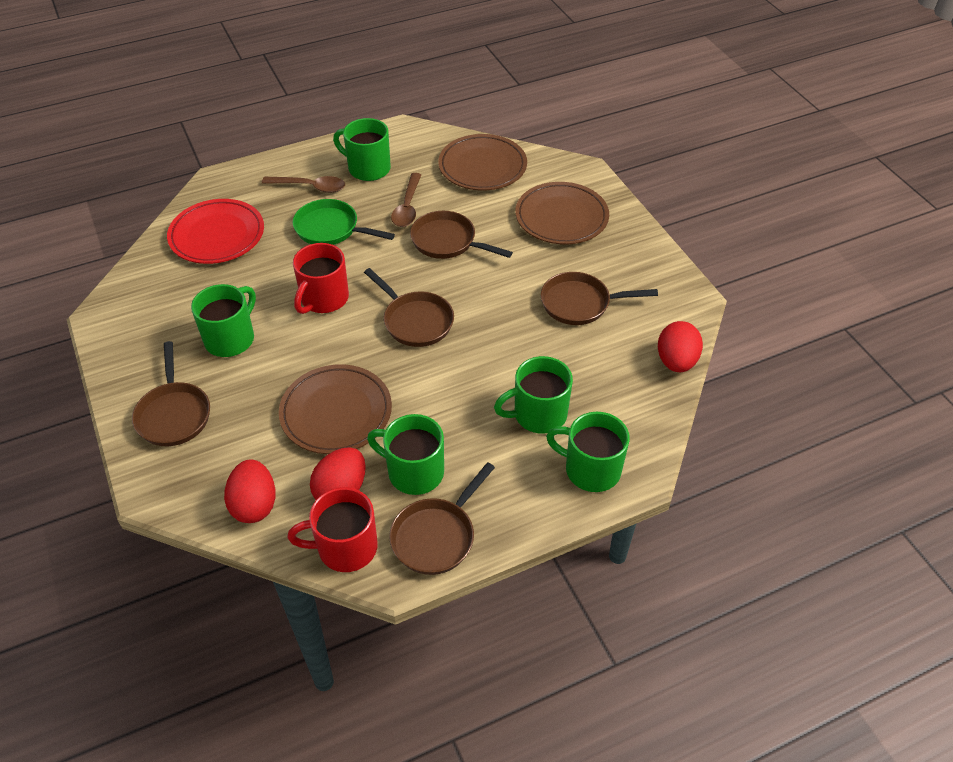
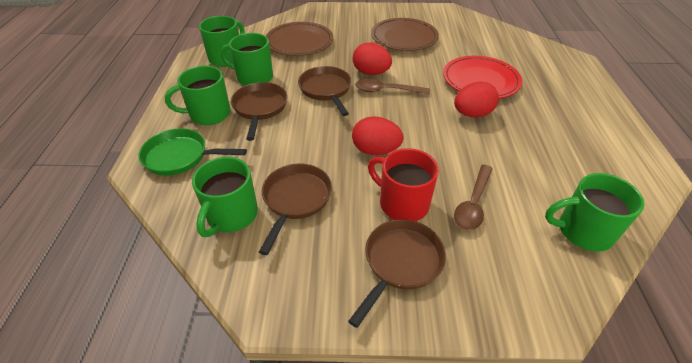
brown pan: [132,341,210,446] [364,268,454,347] [389,462,495,575] [410,211,513,259] [541,272,658,325] = 5 -> [231,82,288,141] [259,164,332,255] [298,66,351,116] [348,219,446,328] = 4
brown plate: [279,364,392,454] [438,134,527,191] [515,182,609,245] = 3 -> [266,22,333,56] [371,18,439,51] = 2
red mug: [288,487,378,572] [293,243,349,314] = 2 -> [368,148,439,221] = 1

